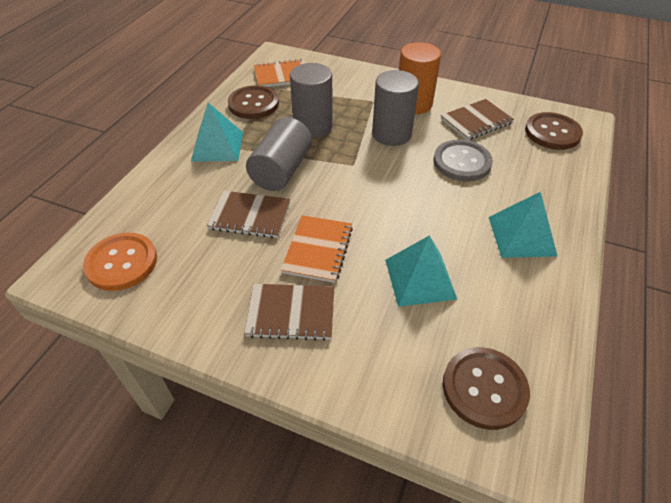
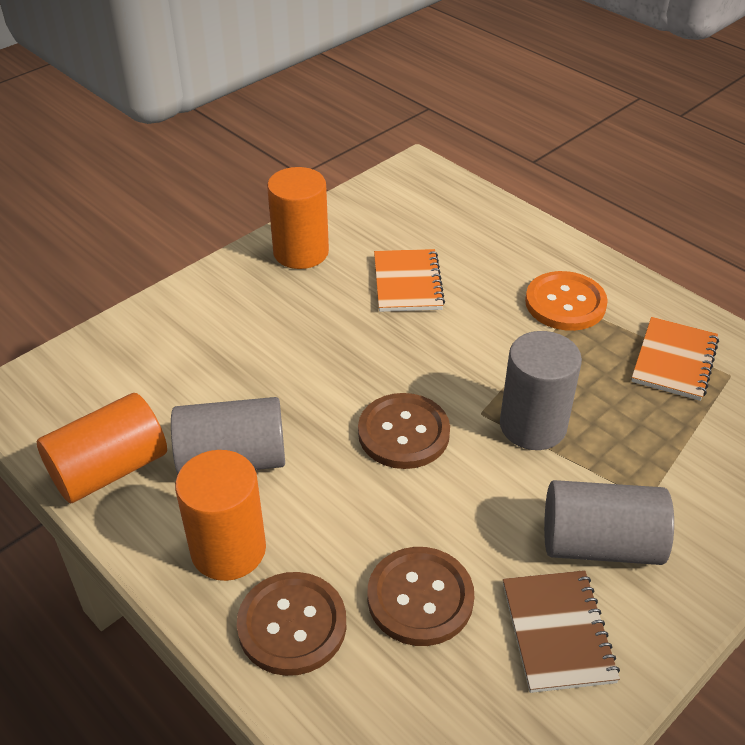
brown notebook: [207,191,290,238] [244,284,334,341] [441,99,514,140] = 3 -> [503,570,620,693] = 1
grey button: [434,140,493,182] = 1 -> none = 0
orange cylinder: [399,42,441,114] = 1 -> [37,393,167,503] [175,450,266,581] [267,167,329,269] = 3
turquoise pyramid: [191,103,243,162] [385,235,457,307] [489,192,557,258] = 3 -> none = 0

